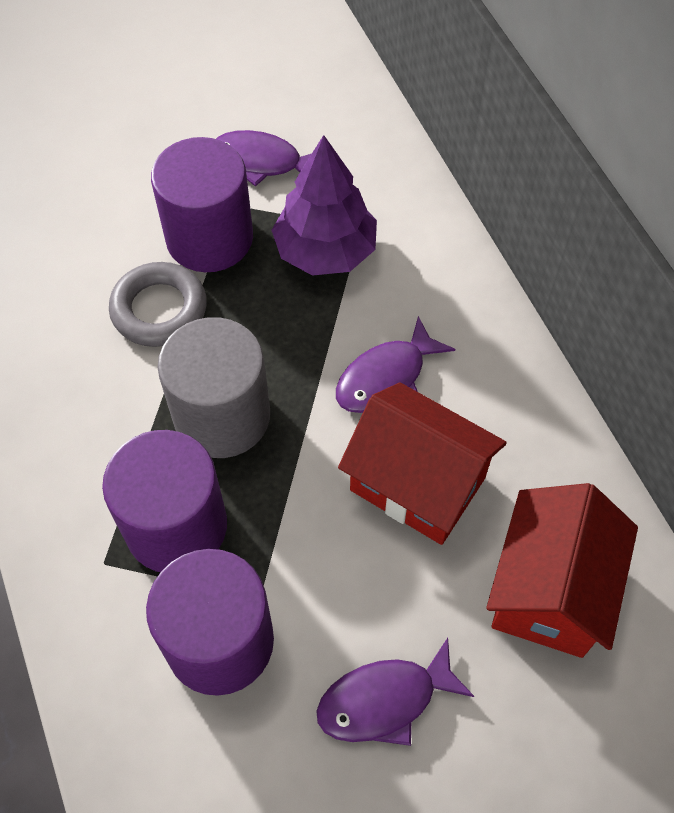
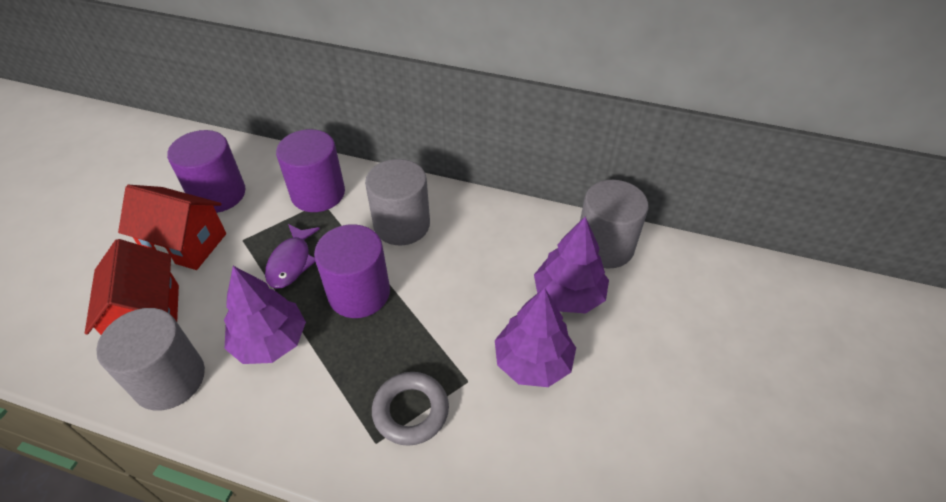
grey cylinder: [158,317,270,458] = 1 -> [96,308,205,410] [365,159,430,245] [580,180,649,269] = 3
purple fish: [216,130,311,187] [316,638,474,746] [336,316,455,413] = 3 -> [265,224,320,289] = 1
purple tree: [271,135,377,276] = 1 -> [224,266,306,364] [495,288,576,387] [534,217,609,314] = 3

